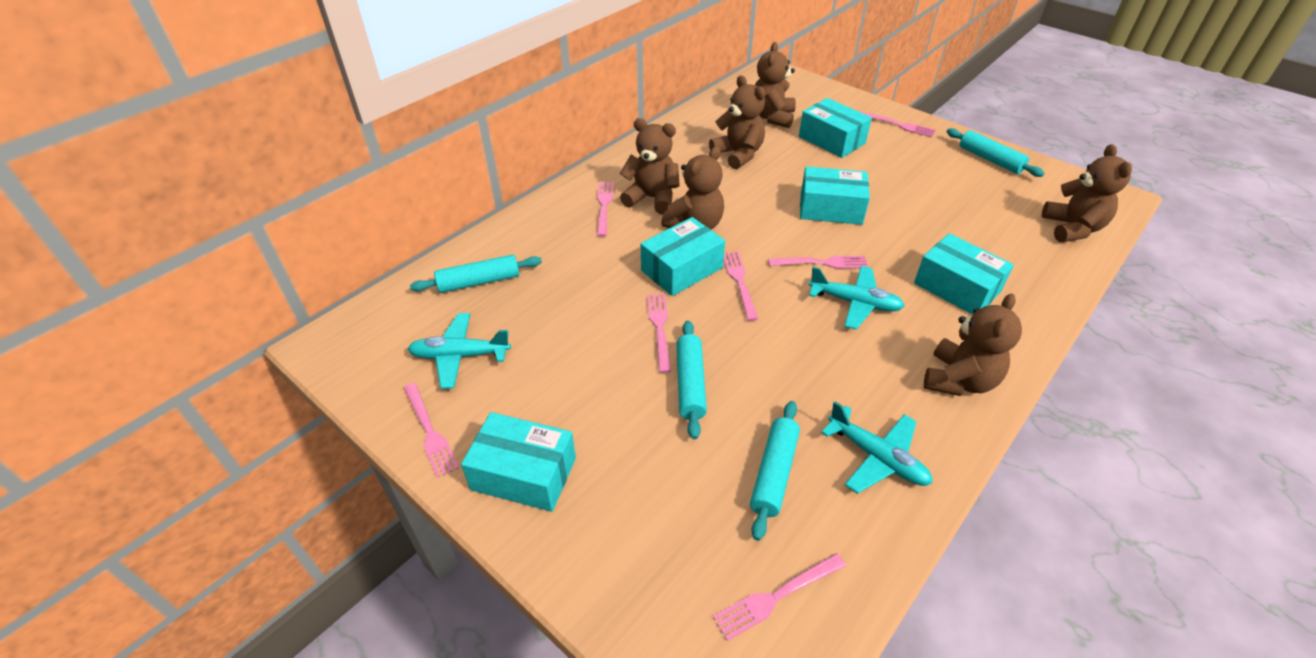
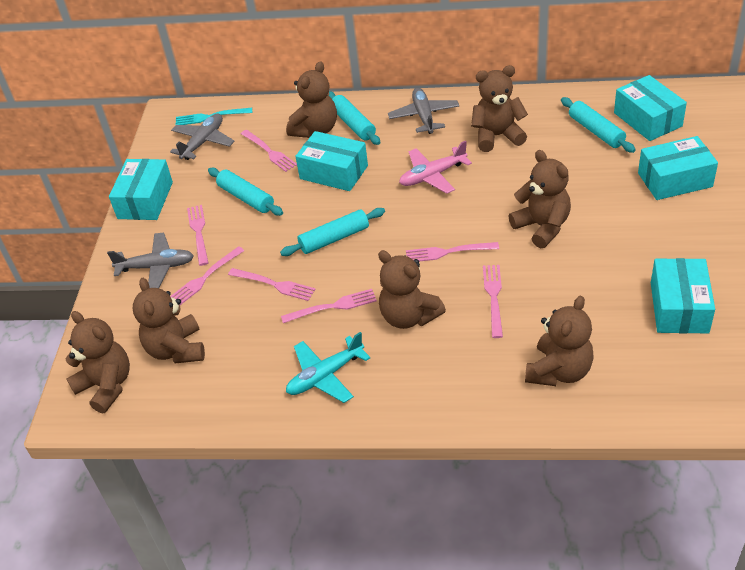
brown teddy bear: [620,118,680,214] [661,146,724,229] [709,75,765,169] [755,42,796,128] [924,293,1022,396] [1042,144,1132,242] = 6 -> [65,311,130,414] [133,278,205,363] [286,61,337,138] [378,250,446,329] [471,65,528,152] [508,150,571,248] [525,296,594,386] = 7
grey plane: none = 0 -> [107,233,194,288] [170,114,235,160] [388,88,459,134] = 3
pink plane: none = 0 -> [399,141,472,194] = 1
turquoise fork: none = 0 -> [176,108,252,125] = 1
turquoise plane: [408,313,511,389] [809,266,905,330] [821,401,933,494] = 3 -> [286,332,370,403] = 1

